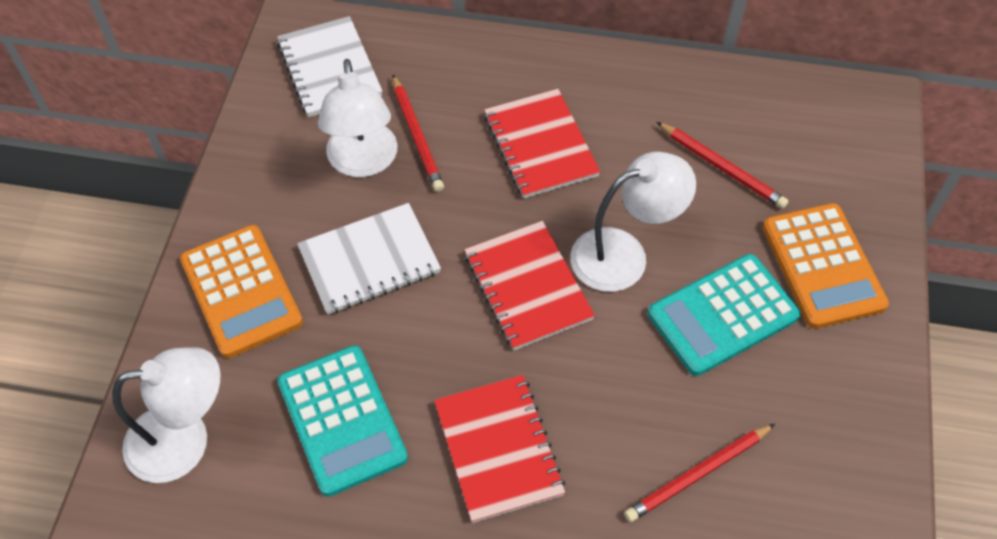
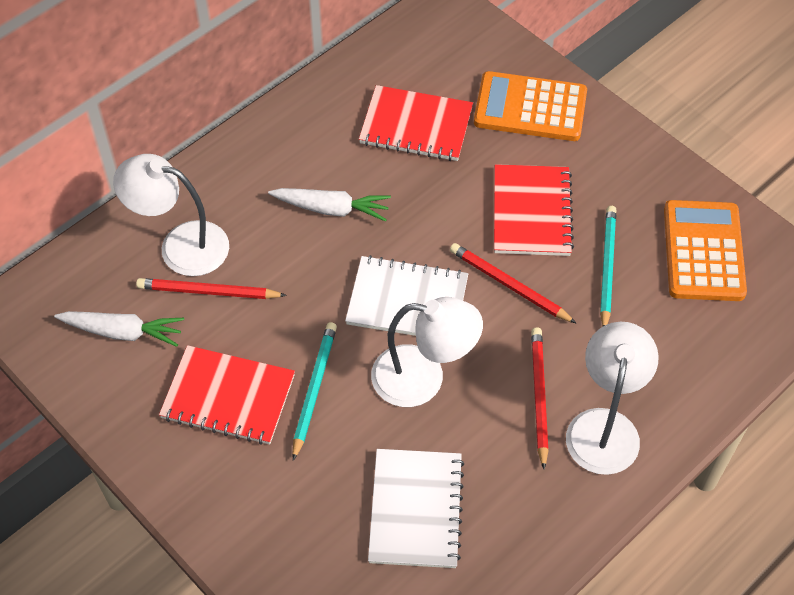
turquoise calculator: [277,345,408,497] [648,254,801,376] = 2 -> none = 0
turquoise pencil: none = 0 -> [292,322,337,461] [600,206,616,326] = 2
white carrot: none = 0 -> [54,311,184,347] [268,188,391,222] = 2

